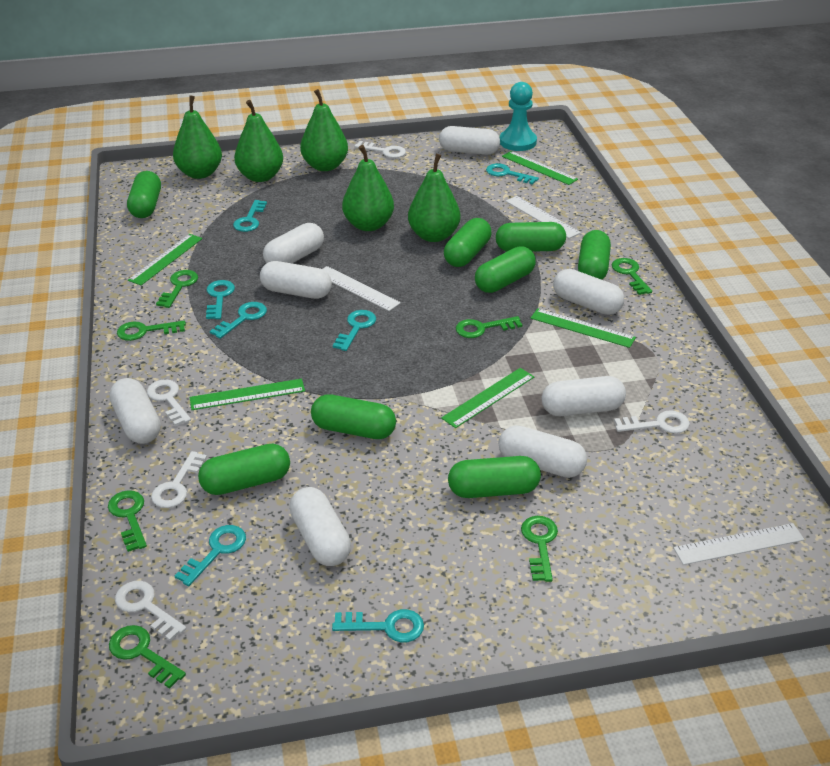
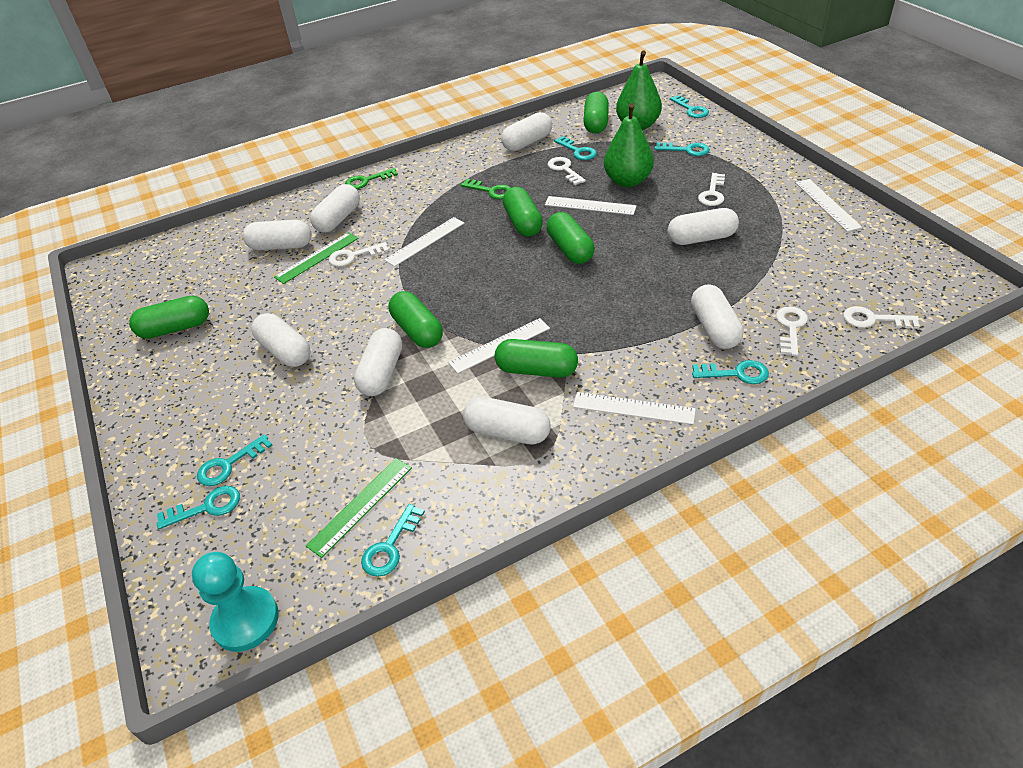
green capsule: [127,171,161,218] [198,444,290,495] [311,394,396,439] [444,218,492,267] [448,456,541,498] [475,246,536,293] [496,222,566,252] [578,230,611,280] = 8 -> [129,295,209,339] [389,291,443,348] [495,339,578,378] [503,187,543,237] [547,212,594,264] [583,92,609,134] = 6
green key: [108,490,147,552] [109,625,186,689] [117,321,186,341] [156,270,198,308] [456,316,522,338] [521,516,558,582] [612,258,652,295] = 7 -> [345,168,398,189] [461,179,511,199] = 2
green pear: [173,95,222,179] [234,100,283,182] [300,89,348,171] [342,145,394,231] [408,154,460,242] = 5 -> [604,103,654,187] [616,51,662,130] = 2
green ruler: [128,234,203,285] [190,379,305,410] [441,368,534,428] [502,151,578,185] [531,308,636,348] = 5 -> [274,232,358,284] [306,458,412,558] = 2
white ruler: [323,266,401,311] [506,196,581,238] [673,523,805,565] = 3 -> [384,217,464,267] [448,318,550,374] [545,196,637,215] [573,392,696,425] [795,179,862,232] = 5

